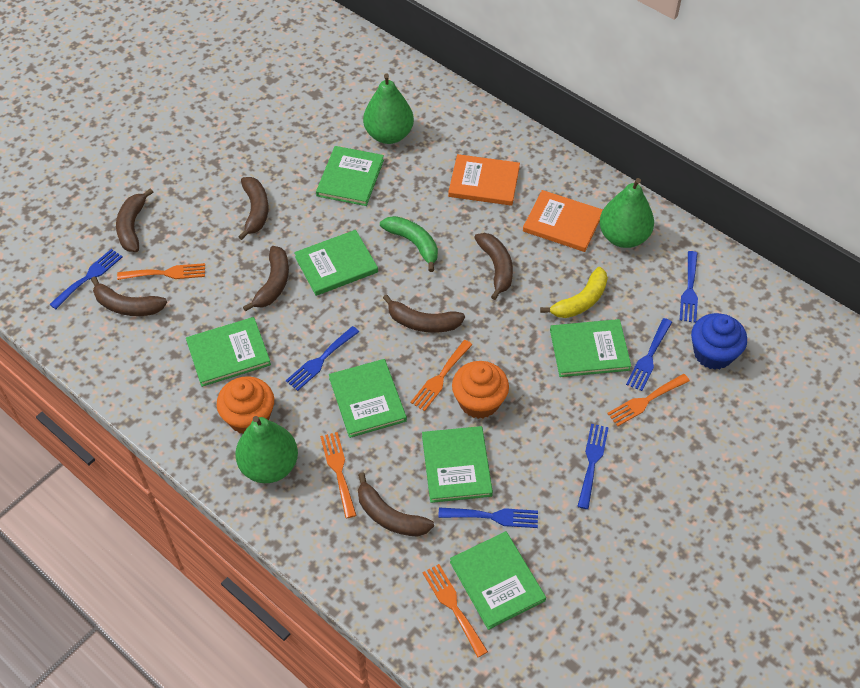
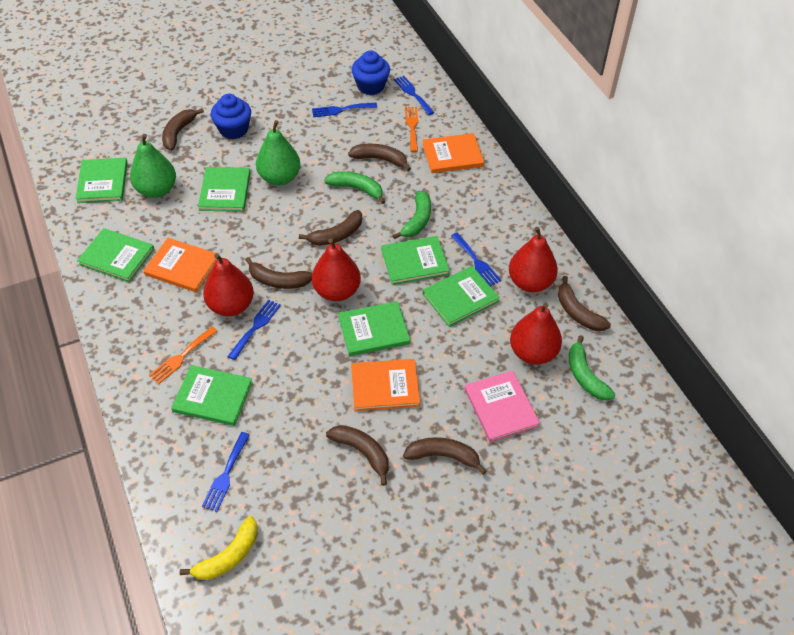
blue cupcake: [691,313,747,370] = 1 -> [211,94,251,139] [352,50,390,95] = 2
blue fork: [49,249,123,309] [286,326,359,391] [438,507,538,528] [577,424,609,509] [626,318,672,391] [680,251,698,323] = 6 -> [202,432,250,512] [228,299,281,360] [312,103,377,117] [394,76,435,115] [451,232,501,286] = 5
green banana: [380,216,438,272] = 1 -> [324,172,385,204] [393,190,431,239] [569,335,616,401] = 3
green pear: [235,416,298,483] [363,73,414,144] [600,178,654,248] = 3 -> [130,134,176,198] [256,120,301,186] = 2
orange book: [448,154,520,206] [523,190,603,252] = 2 -> [143,238,218,292] [351,359,420,411] [423,133,484,173] = 3
orange cupcake: [217,376,274,433] [452,361,509,419] = 2 -> none = 0
orange fork: [117,263,205,280] [320,432,357,518] [410,340,473,411] [423,564,488,657] [607,374,690,426] = 5 -> [149,327,218,384] [405,107,418,152] = 2
pink book: none = 0 -> [464,371,540,443] = 1
red pear: none = 0 -> [203,253,254,316] [312,238,361,301] [509,227,558,292] [510,303,562,365] = 4

